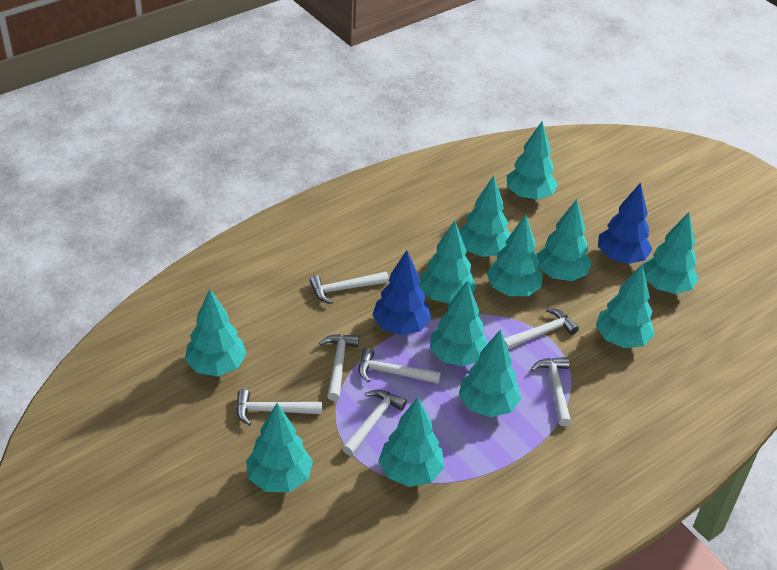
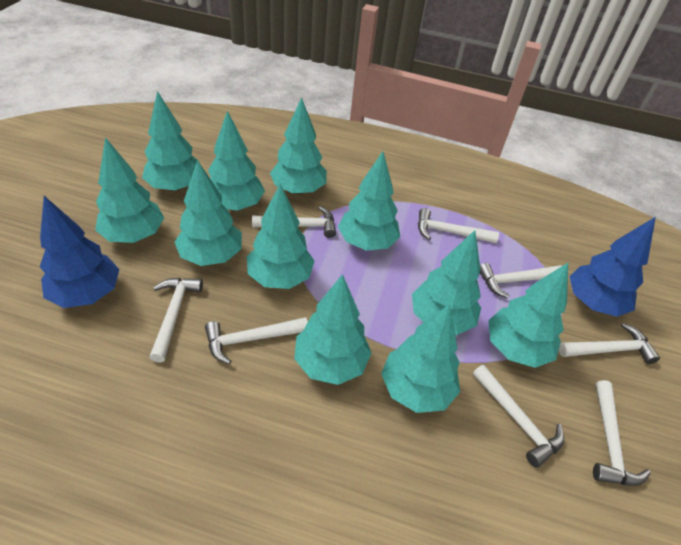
turquoise tree: [185,289,247,376] [246,403,313,492] [378,397,444,487] [420,221,476,304] [430,280,488,366] [459,330,521,417] [460,176,510,257] [486,214,542,296] [507,121,558,200] [536,199,592,281] [596,264,655,348] [643,212,699,294] = 12 -> [95,137,164,243] [142,91,197,191] [175,160,242,266] [208,111,265,211] [247,184,315,289] [270,97,327,194] [294,274,372,385] [338,151,400,251] [381,304,460,413] [412,230,481,335] [488,263,568,368] = 11
white hammer: [237,389,322,426] [309,272,389,304] [319,334,359,401] [342,390,407,456] [359,348,441,384] [504,308,579,349] [531,357,571,426] = 7 -> [149,278,203,363] [205,317,308,364] [252,206,336,238] [418,208,499,243] [473,365,564,468] [480,263,562,298] [559,323,660,364] [593,380,651,486] = 8

